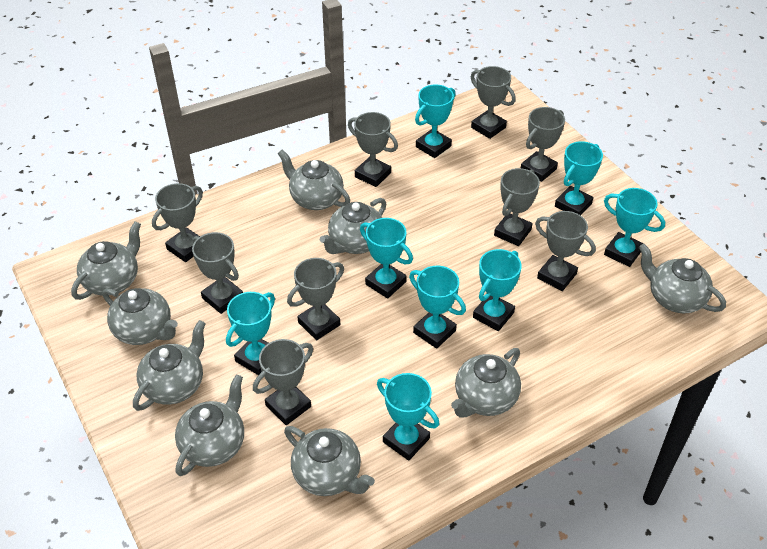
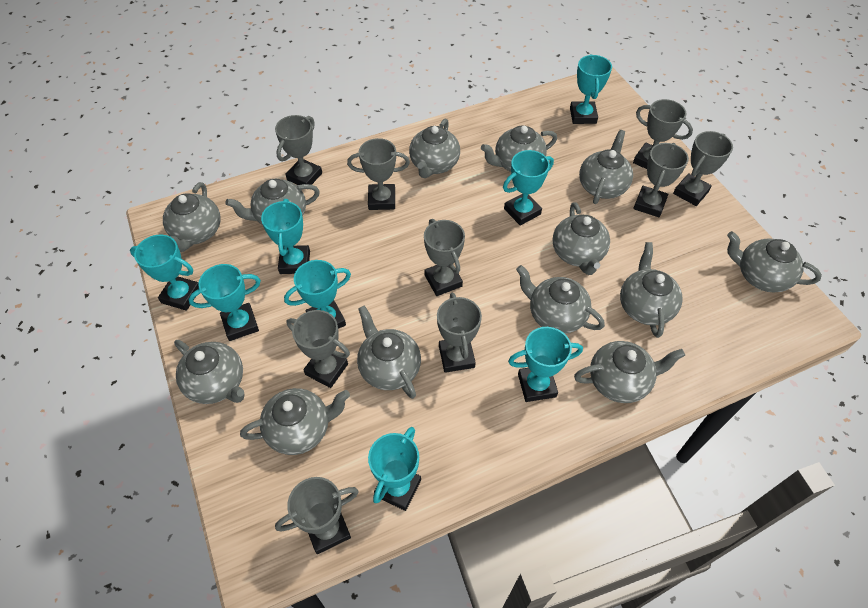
grey teapot: [71,221,141,300] [102,288,178,345] [133,320,206,411] [175,374,244,476] [278,150,350,210] [284,426,375,496] [320,198,386,254] [451,348,521,418] [639,244,726,313] = 9 -> [163,182,221,252] [174,340,245,404] [225,179,320,225] [240,388,350,455] [357,305,421,399] [409,119,460,178] [481,126,557,172] [516,265,605,334] [553,202,610,275] [574,341,685,403] [579,130,633,204] [620,242,683,338] [727,231,822,293] = 13

